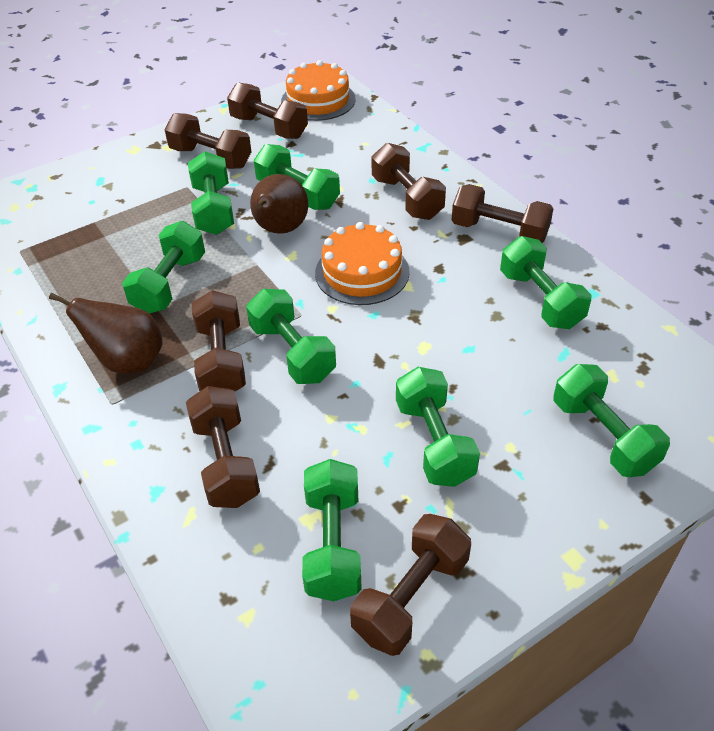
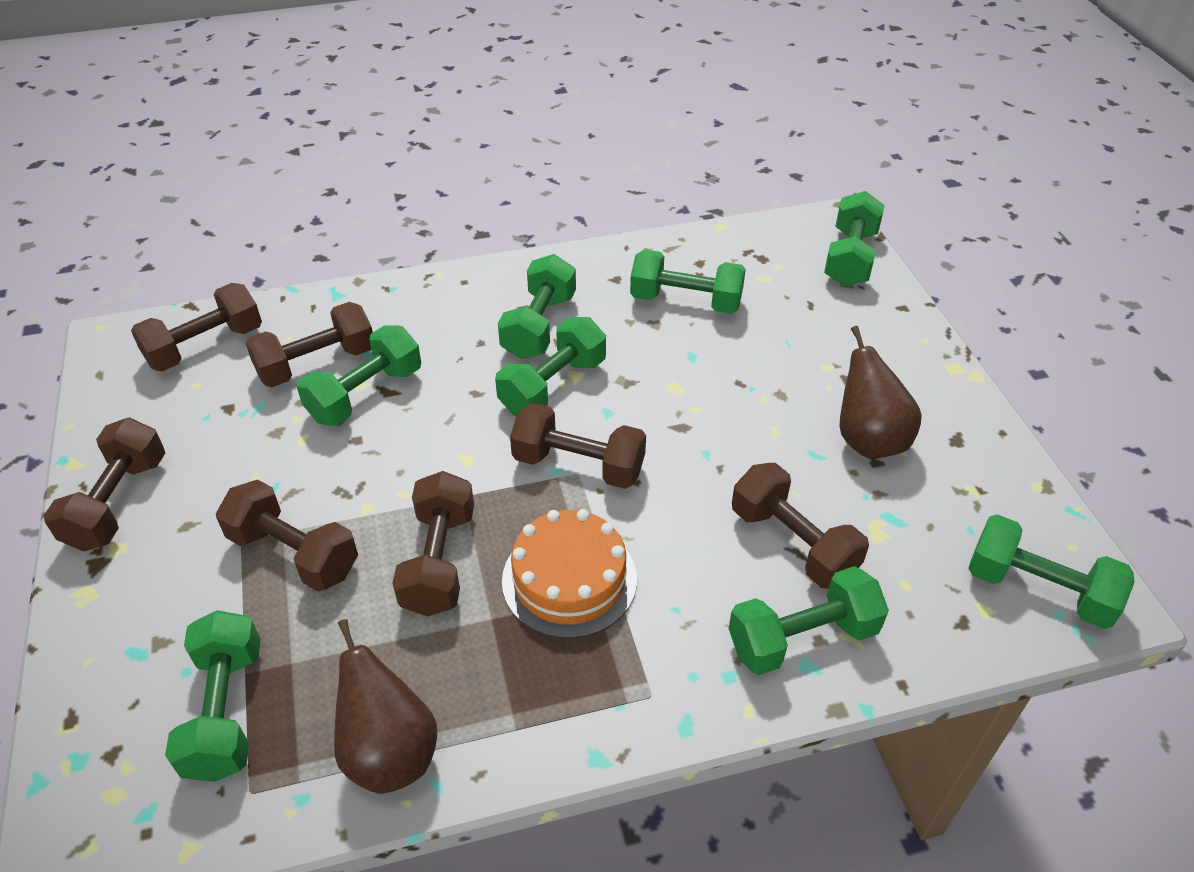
orange cake: [281,60,356,121] [315,222,410,305] = 2 -> [502,509,637,639] = 1

